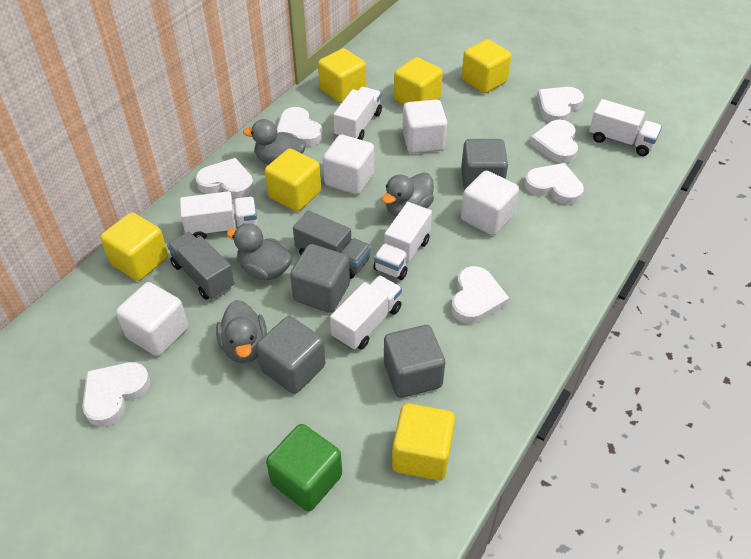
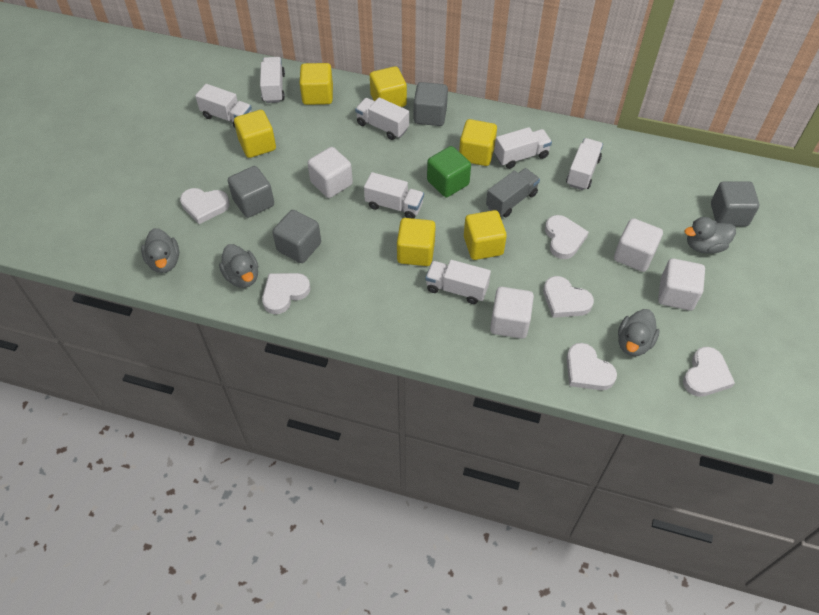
grey truck: [167,232,234,300] [293,210,371,279] = 2 -> [486,168,540,217] = 1
white heart: [82,362,150,426] [195,158,254,199] [277,107,323,146] [451,266,509,324] [524,163,584,205] [530,120,578,163] [537,87,584,122] = 7 -> [180,188,230,224] [262,273,311,314] [543,276,594,318] [545,215,589,259] [566,343,617,390] [683,347,735,397] = 6
white truck: [180,191,257,239] [330,275,402,350] [333,87,382,140] [373,202,432,280] [589,99,662,156] = 5 -> [195,84,252,128] [260,57,285,103] [355,97,409,140] [364,172,424,219] [426,260,491,304] [494,127,552,169] [566,138,603,190] = 7

